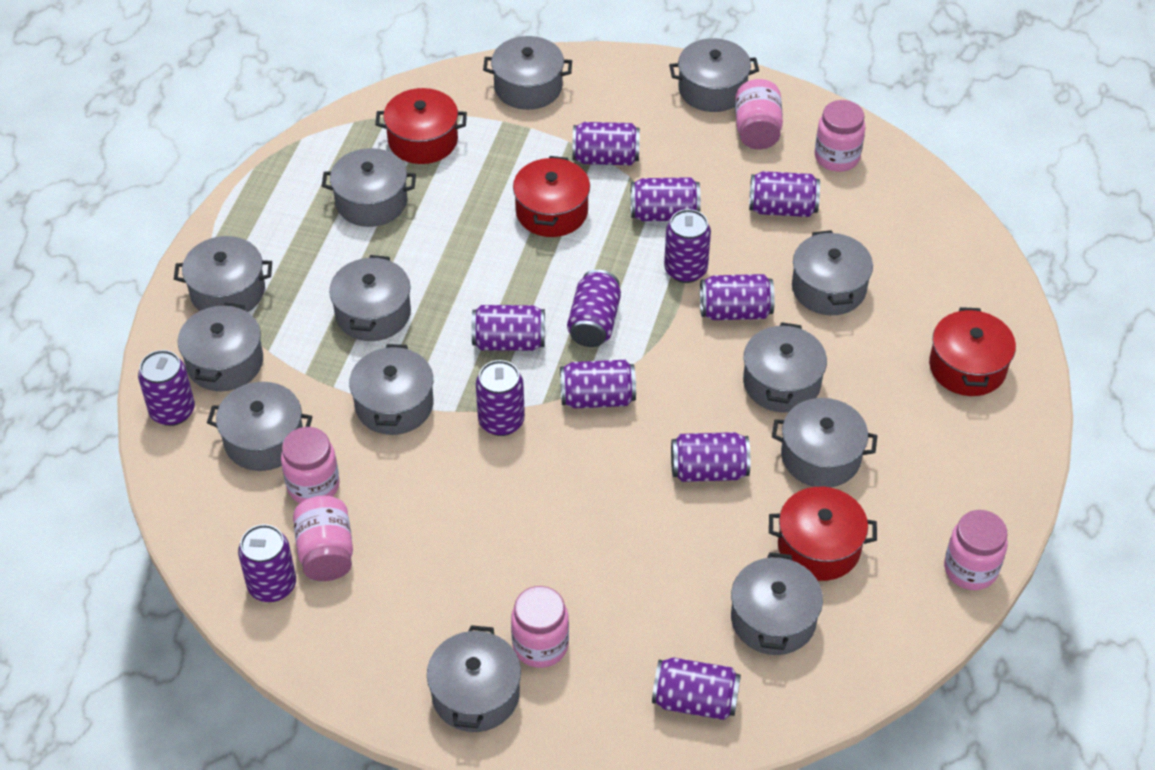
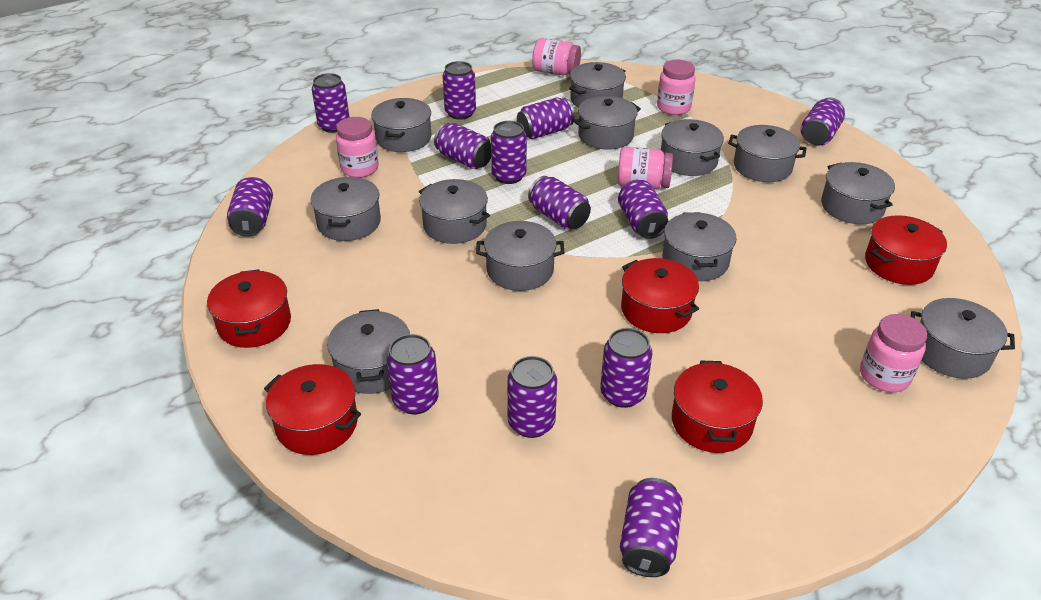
grey pot: [174,236,272,312] [178,302,263,391] [207,382,313,471] [322,148,416,227] [329,255,411,341] [349,344,433,435] [427,625,521,732] [483,36,572,110] [669,38,759,112] [731,552,823,655] [743,322,827,412] [772,398,877,488] [792,230,873,315] = 13 -> [311,177,381,241] [327,309,410,394] [371,98,432,152] [419,179,490,244] [476,221,564,291] [569,62,626,108] [574,96,641,150] [661,119,724,176] [662,212,737,281] [728,125,807,182] [821,162,895,224] [911,298,1015,379] = 12
pink jar: [281,427,340,503] [293,496,353,581] [511,586,569,668] [735,79,783,149] [815,100,866,172] [944,510,1008,590] = 6 -> [336,117,379,177] [532,38,581,75] [617,147,673,189] [657,60,696,115] [860,314,927,392] = 5
red pot: [375,88,467,164] [513,156,590,237] [769,487,877,581] [929,307,1016,396] = 4 -> [207,269,291,348] [264,364,361,455] [621,258,699,333] [672,361,763,453] [865,215,947,285] = 5

